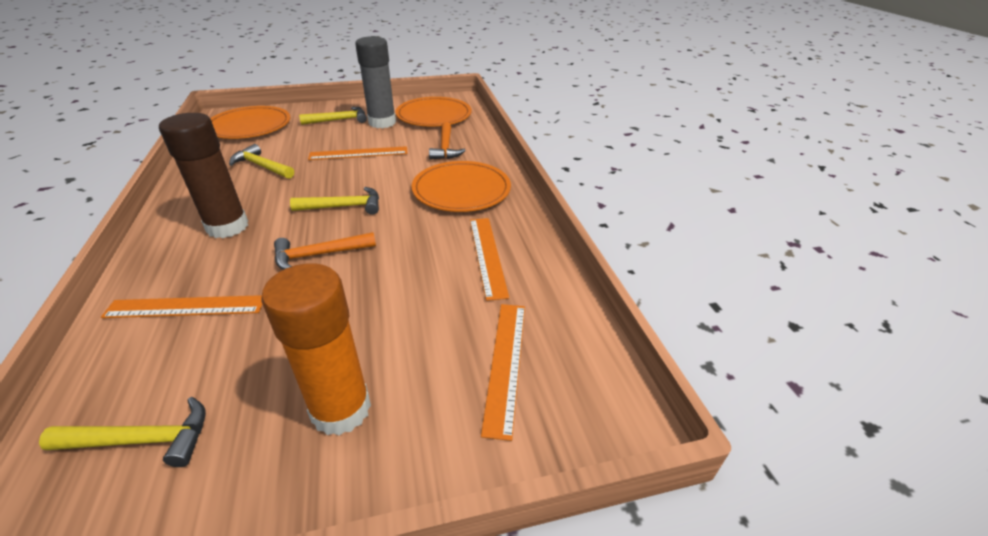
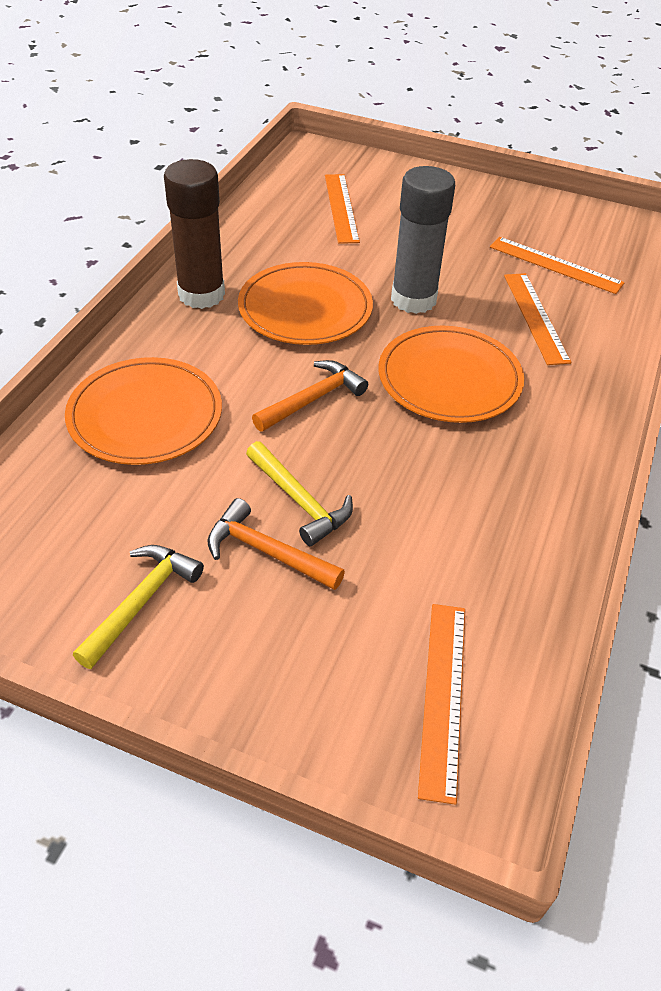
orange glue stick: [261,263,371,436] = 1 -> none = 0
yellow hammer: [39,397,206,467] [229,144,294,179] [290,187,379,215] [299,107,367,125] = 4 -> [73,545,204,669] [246,441,353,546] = 2

